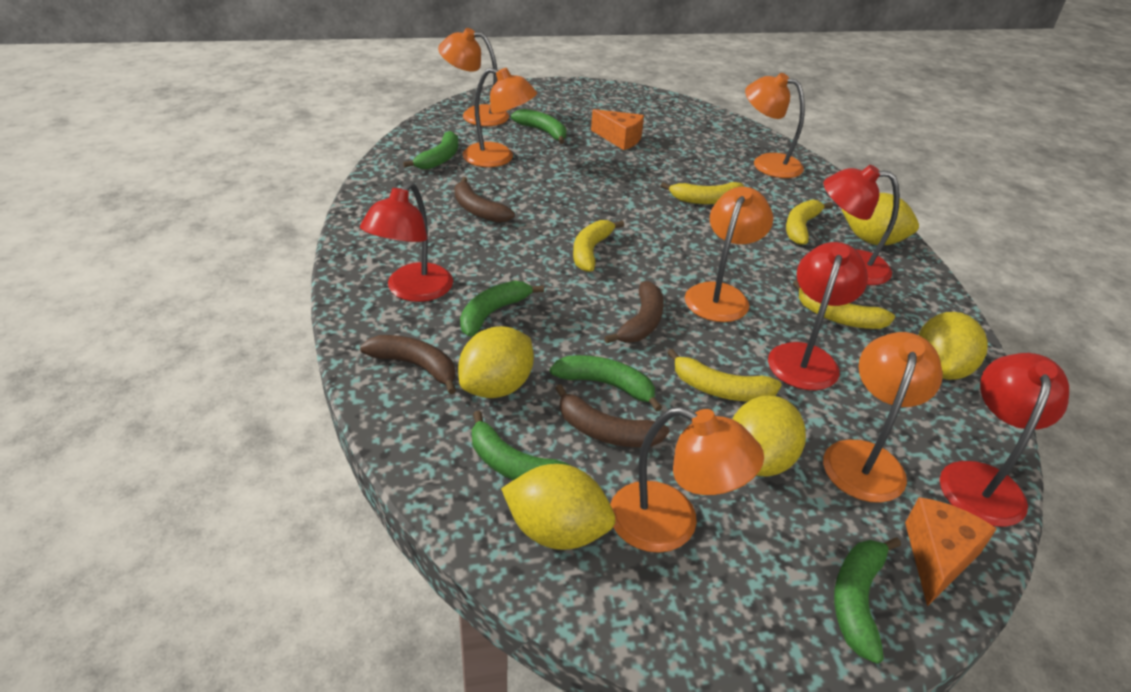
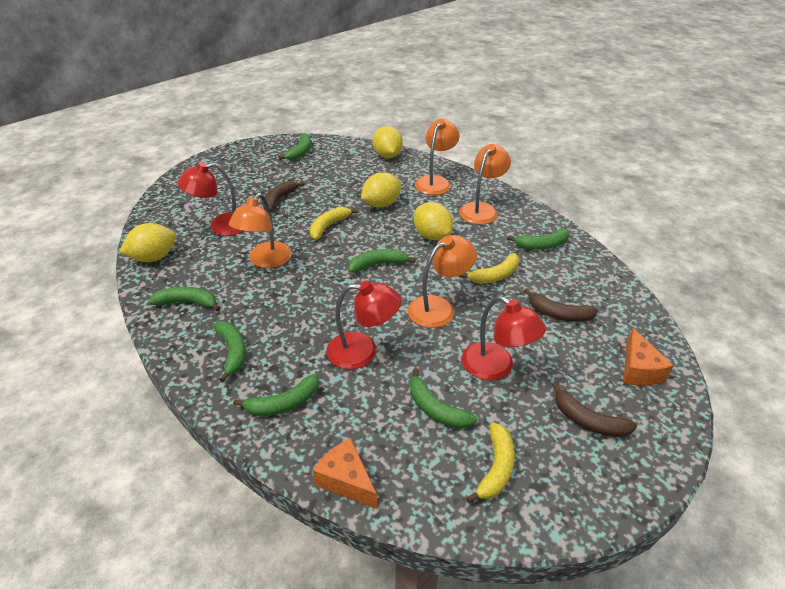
brown banana: [360,335,456,394] [454,177,515,223] [555,384,669,448] [604,281,664,343] = 4 -> [263,181,305,212] [524,288,598,322] [552,383,637,437] = 3
green banana: [403,131,458,170] [460,281,544,337] [472,411,571,480] [511,109,566,144] [550,355,662,412] [834,537,901,664] = 6 -> [148,287,220,312] [213,321,246,382] [233,374,319,416] [278,133,311,160] [348,249,416,273] [410,369,477,429] [507,228,570,250] = 7
orange lamp: [438,28,509,126] [463,68,537,167] [610,407,764,553] [685,187,773,322] [745,73,805,178] [823,332,943,503] = 6 -> [229,193,292,268] [408,235,477,328] [415,119,460,195] [459,144,511,225] = 4
red lamp: [360,182,453,302] [768,242,868,390] [823,165,900,285] [940,353,1069,527] = 4 -> [177,162,243,236] [327,281,401,369] [462,296,546,380] = 3
yellow banana: [573,220,624,272] [661,182,744,204] [667,349,782,401] [786,200,833,245] [793,280,895,329] = 5 -> [310,207,358,240] [460,253,519,284] [466,422,515,503] = 3
yellow lemon: [458,326,534,398] [501,464,615,550] [732,396,806,476] [842,193,919,245] [918,312,988,380] = 5 -> [119,223,176,262] [361,172,401,207] [372,126,403,158] [414,202,453,240] = 4

